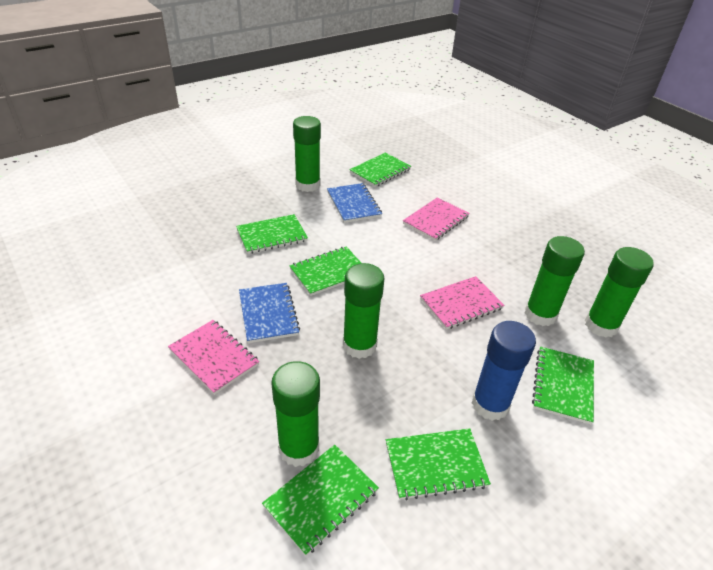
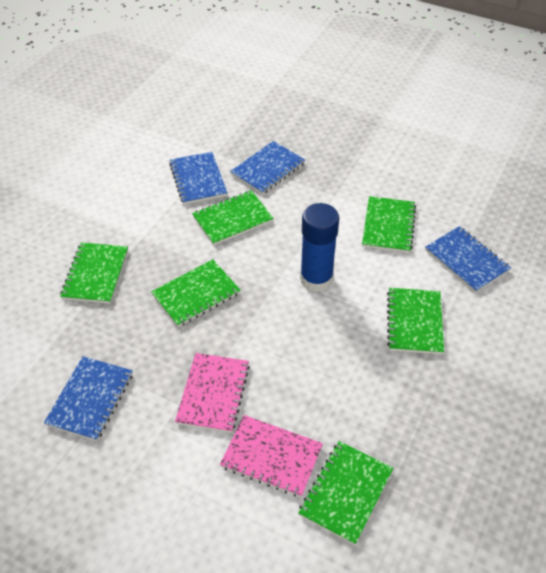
blue notebook: [239,283,300,343] [327,183,382,223] = 2 -> [44,356,133,441] [169,152,228,204] [230,141,305,194] [425,226,511,293] = 4
green glue stick: [271,361,320,467] [293,116,321,192] [343,263,385,359] [525,236,585,326] [585,247,654,338] = 5 -> none = 0
pink notebook: [168,320,259,395] [403,197,469,241] [420,276,504,330] = 3 -> [175,353,250,433] [220,415,323,497] = 2

